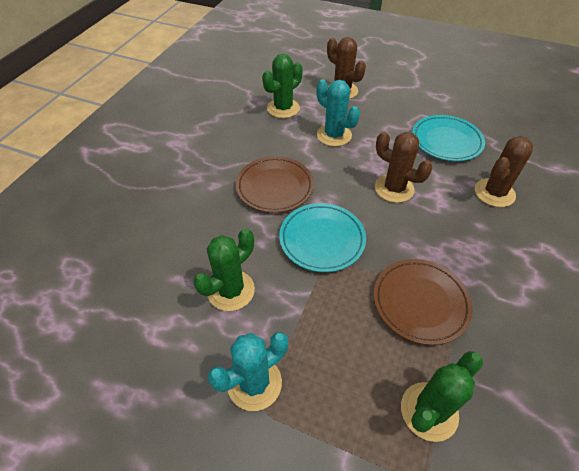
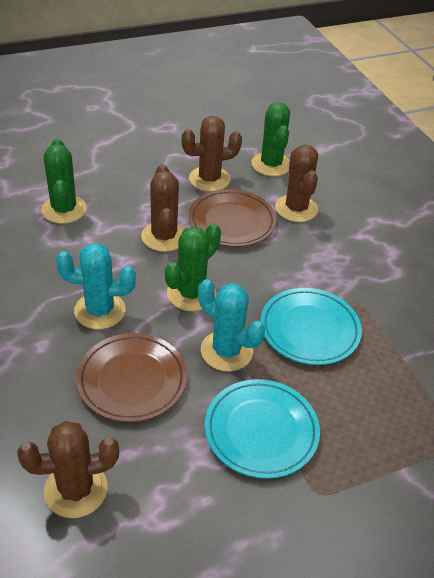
brown cactus: [327,37,366,99] [375,132,432,203] [475,136,533,207] = 3 -> [17,421,119,518] [141,164,184,252] [181,116,242,192] [275,145,318,222] = 4

